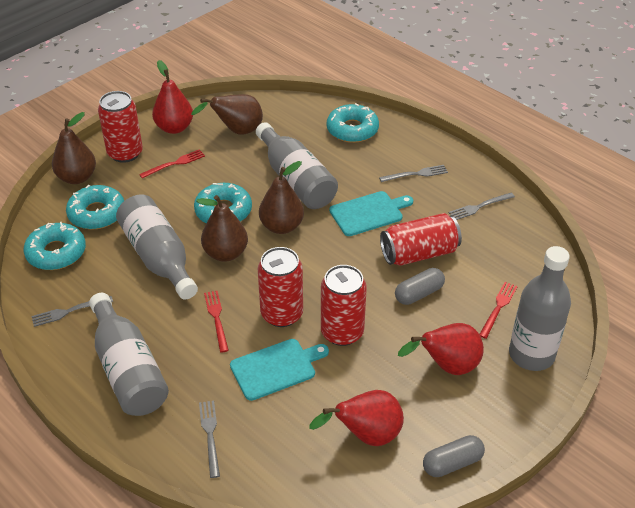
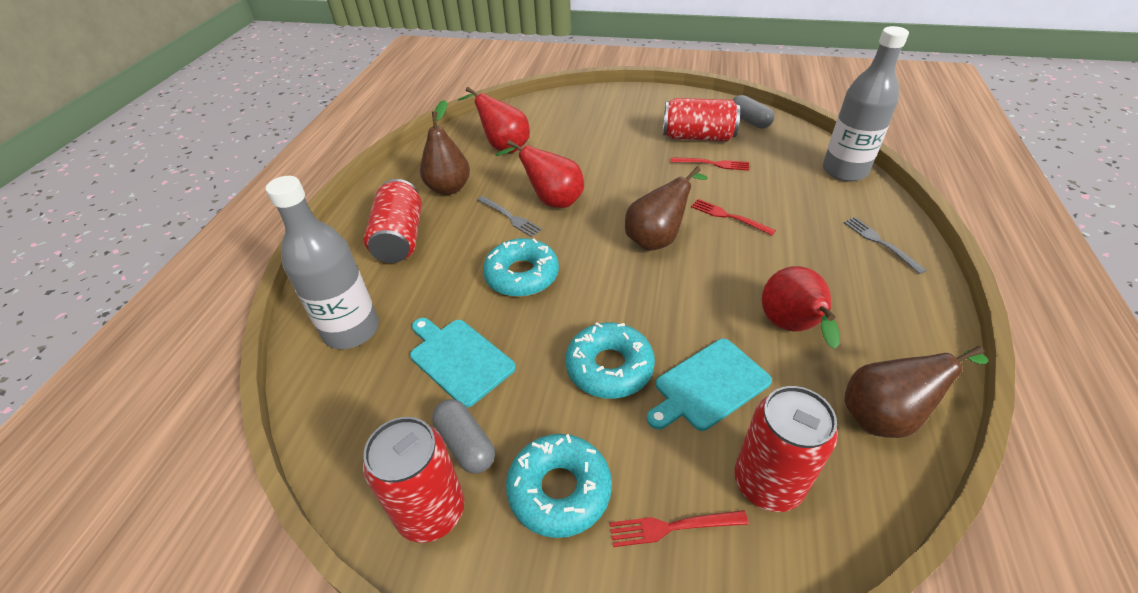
brown pear: [52,112,96,184] [191,94,263,134] [196,195,248,262] [259,161,304,234] = 4 -> [420,100,470,195] [625,166,707,251] [844,346,988,438] = 3
grey bottle: [89,293,169,416] [116,195,198,299] [256,122,338,209] [509,246,571,371] = 4 -> [266,176,379,349] [823,26,909,181] = 2
grey fork: [31,296,113,327] [199,400,220,478] [379,165,448,182] [449,193,515,220] = 4 -> [477,196,542,237] [844,217,927,274] = 2
turquoise donut: [23,222,86,270] [66,185,124,229] [194,183,252,223] [327,103,379,143] = 4 -> [483,238,559,297] [506,434,612,538] [565,322,655,399] = 3

